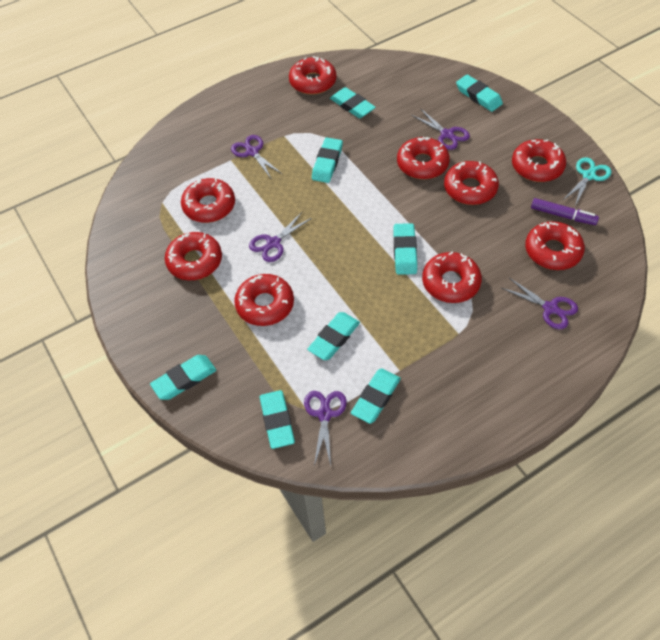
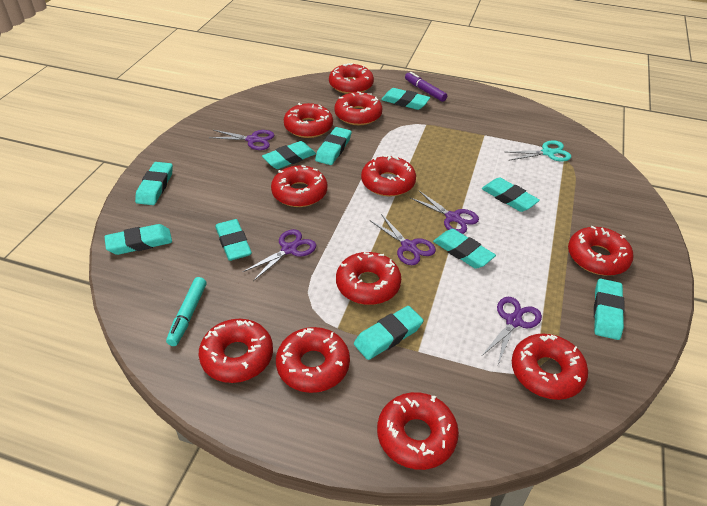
red donut: [165,232,222,280] [181,178,235,223] [234,274,294,326] [289,56,336,95] [397,137,450,179] [422,252,482,303] [444,161,499,205] [512,139,566,182] [525,221,585,270] = 9 -> [199,319,273,383] [271,165,327,207] [276,327,350,393] [284,103,333,138] [329,63,374,94] [334,91,382,125] [336,252,401,305] [361,155,416,197] [377,392,459,470] [512,334,588,400] [568,226,633,276] = 11
turquoise eraser: [150,355,216,400] [260,390,295,449] [307,312,360,360] [312,138,343,183] [330,87,376,118] [351,368,401,424] [393,223,417,275] [456,75,503,112] = 8 -> [104,224,172,255] [135,162,173,205] [215,219,252,261] [262,141,316,169] [315,127,352,165] [354,306,423,360] [381,88,430,110] [433,229,496,269] [482,177,540,212] [594,279,625,340] = 10
turquoise marker: none = 0 -> [166,277,207,346] = 1

